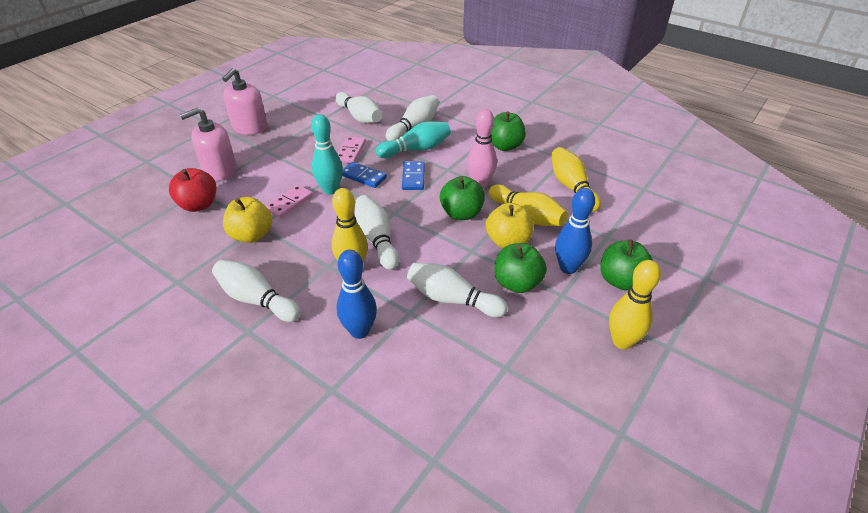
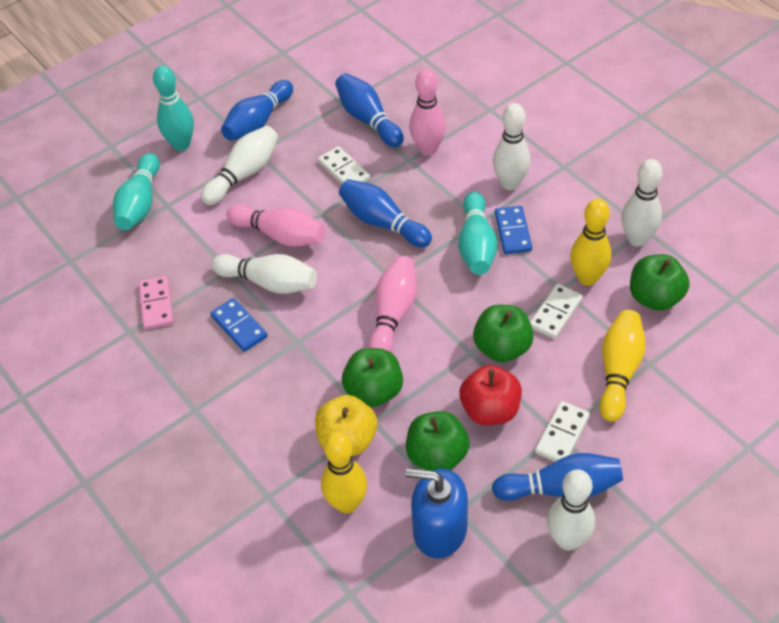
blue bowling pin: [337,250,377,339] [555,188,595,274] = 2 -> [221,80,293,141] [335,73,404,147] [339,179,432,248] [492,453,623,501] = 4
blue soap dispenser: none = 0 -> [406,468,468,558] = 1
pink bowling pin: [467,109,497,188] = 1 -> [226,204,326,247] [368,256,417,352] [409,69,446,156] = 3
pink domino: [265,185,313,218] [337,136,366,163] = 2 -> [139,276,174,329] = 1
pink soap dispenser: [180,107,237,181] [222,68,268,135] = 2 -> none = 0
turquoise bowling pin: [311,114,343,195] [376,121,451,158] = 2 -> [113,153,160,230] [153,65,194,151] [458,192,498,275] = 3
white domino: none = 0 -> [318,146,370,184] [530,284,583,339] [535,401,590,462] = 3
yellow apple: [223,197,272,243] [486,203,533,248] = 2 -> [315,395,377,456] = 1
yellow bowling pin: [332,188,368,262] [488,184,568,226] [551,147,601,212] [609,260,661,349] = 4 -> [321,432,367,513] [570,199,611,286] [599,310,646,422] = 3

